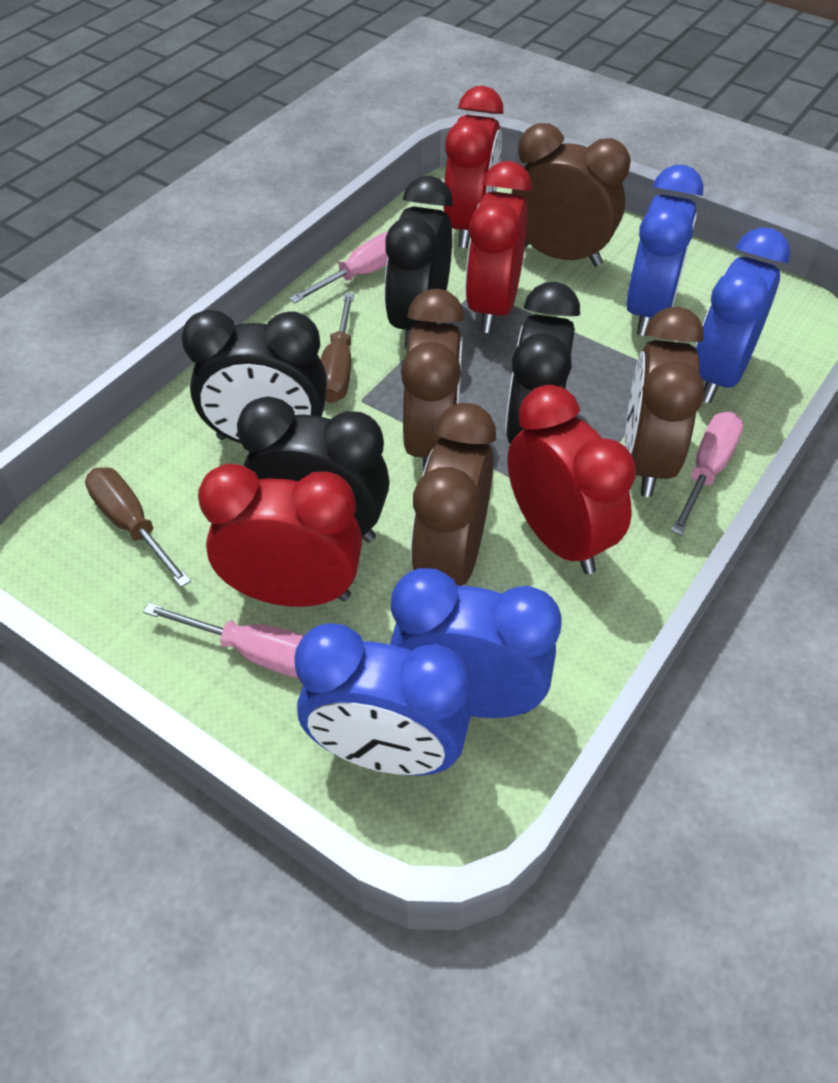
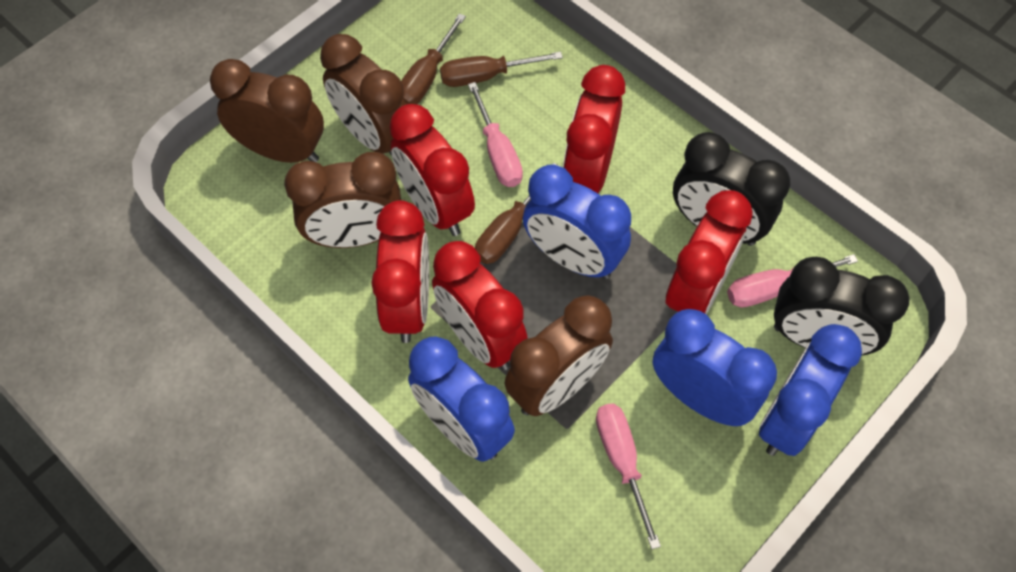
black clock: [182,310,327,443] [237,396,390,543] [384,176,453,349] [505,282,580,444] = 4 -> [673,132,790,246] [774,257,909,356] = 2
brown screwdriver: [85,467,191,587] [321,293,354,403] = 2 -> [401,13,466,105] [440,52,563,87] [475,163,559,264] = 3
red clock: [198,464,362,607] [443,86,504,248] [465,161,532,333] [507,385,636,574] = 4 -> [371,200,429,343] [389,104,475,236] [432,241,528,370] [563,65,625,193] [666,190,753,314] = 5

